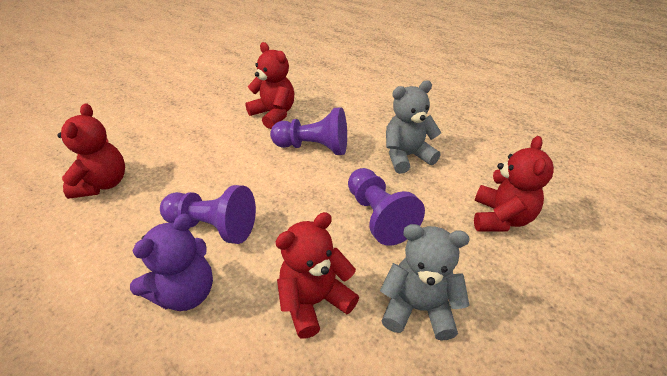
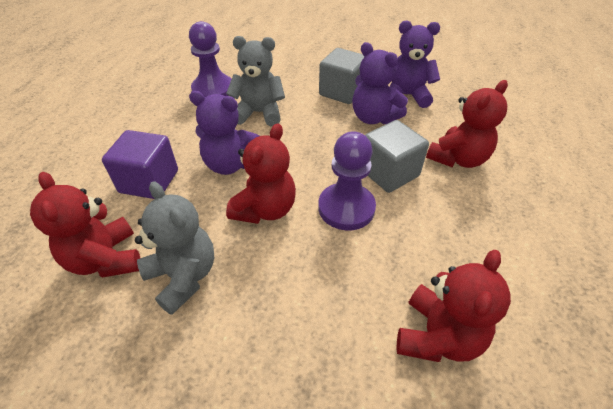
grey cube: none = 0 -> [319,48,365,104] [365,120,429,193] = 2
purple cube: none = 0 -> [102,130,178,199] = 1
purple pawn: [160,185,256,244] [270,107,347,155] [348,168,425,246] = 3 -> [189,21,231,97] [318,132,376,230] = 2
purple teddy bear: [130,214,213,311] = 1 -> [189,91,259,175] [352,42,408,124] [389,20,440,108] = 3

